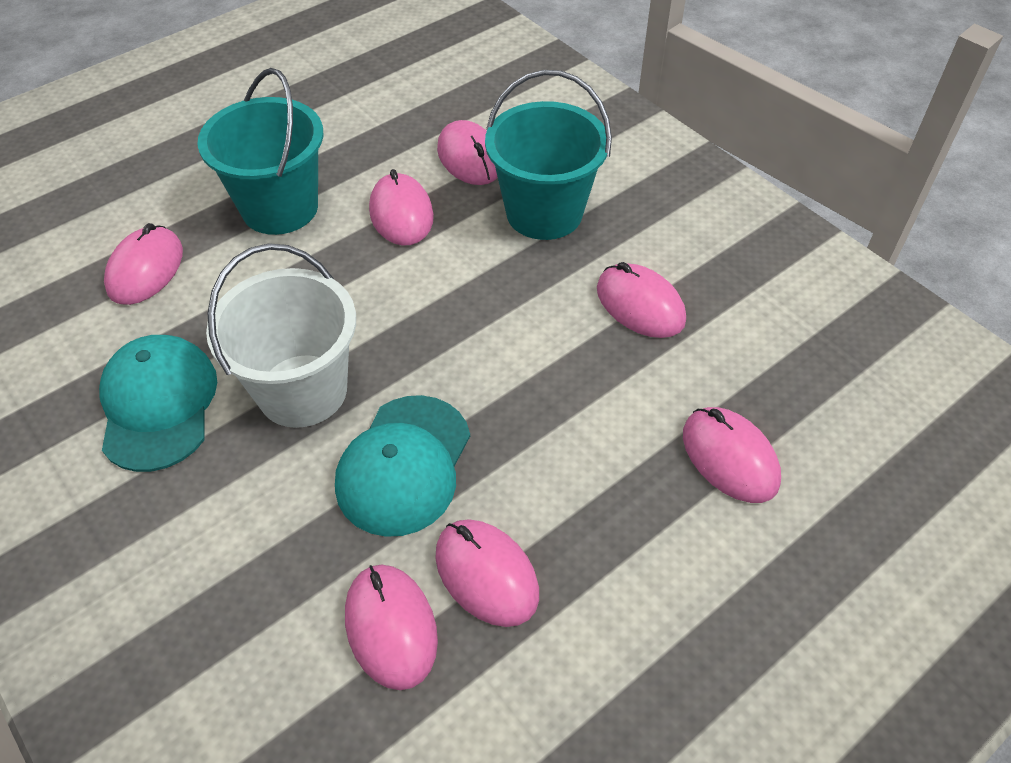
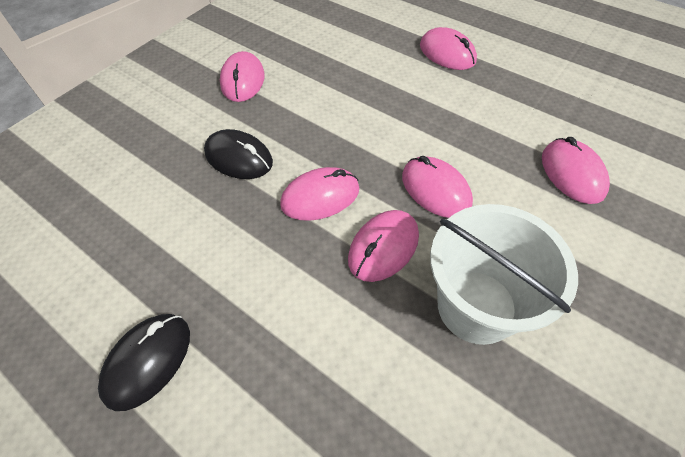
black mouse: none = 0 -> [98,314,190,411] [204,129,273,179] = 2
pink mouse: [104,223,183,305] [345,564,438,690] [369,169,434,246] [435,519,539,627] [437,120,498,185] [597,262,686,338] [683,407,781,503] = 7 -> [220,51,265,102] [280,167,359,221] [348,210,419,282] [402,156,473,218] [420,27,477,70] [542,137,610,204] = 6
turquoise bucket: [197,68,323,235] [485,70,612,240] = 2 -> none = 0
turquoise cap: [99,335,217,472] [335,395,470,537] = 2 -> none = 0

